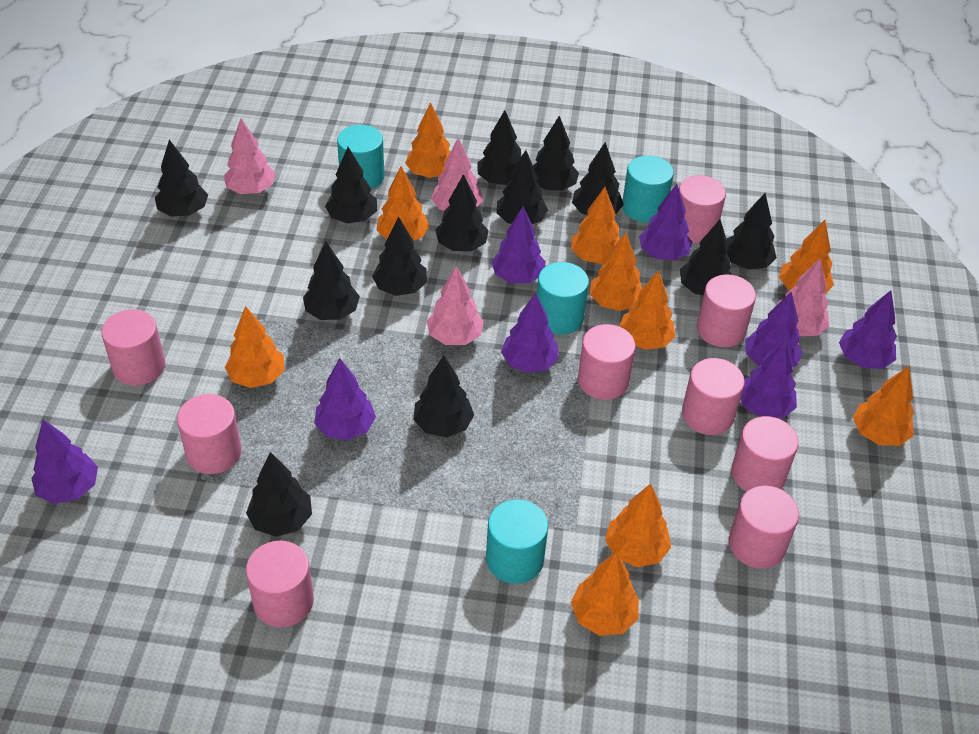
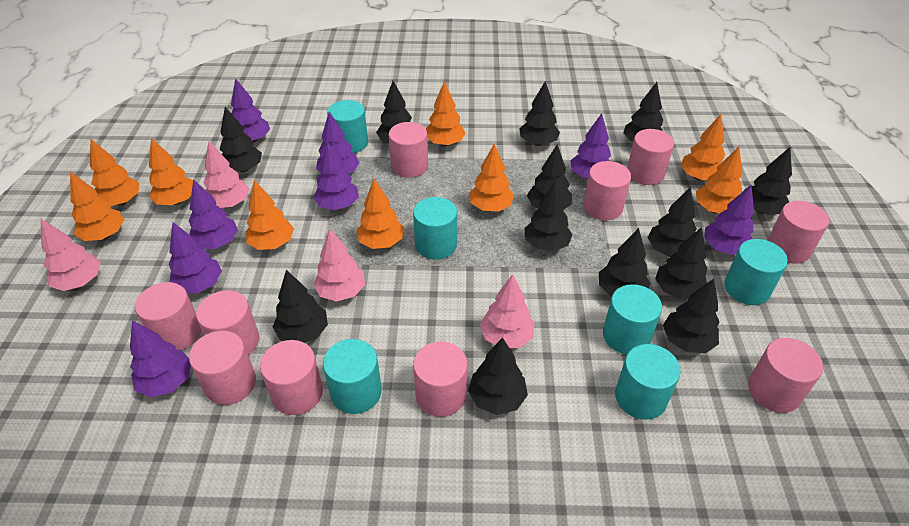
orange tree: [225,306,284,388] [376,166,430,241] [405,102,451,178] [571,187,620,264] [571,552,639,636] [590,232,642,311] [605,484,671,567] [619,270,675,350] [779,220,834,294] [853,366,914,446] = 10 -> [70,171,124,241] [90,139,139,206] [149,138,193,205] [246,180,294,250] [356,179,404,249] [426,81,466,146] [469,144,514,212] [680,115,725,181] [696,147,742,214] = 9
pink cylinder: [101,309,165,386] [177,394,242,474] [246,541,314,628] [578,324,636,400] [679,175,726,243] [682,358,745,435] [697,274,756,347] [729,486,799,569] [731,416,799,492] = 9 -> [135,282,201,350] [189,331,256,405] [196,290,259,355] [260,340,323,415] [389,122,428,178] [413,341,468,417] [583,161,631,220] [627,129,674,185] [748,338,823,413] [767,201,829,264] = 10
turquoise cylinder: [337,125,384,190] [486,499,548,584] [537,262,589,335] [622,155,674,223] = 4 -> [323,339,382,414] [327,100,368,153] [413,197,457,260] [603,284,662,355] [615,344,681,420] [724,239,788,305] = 6

